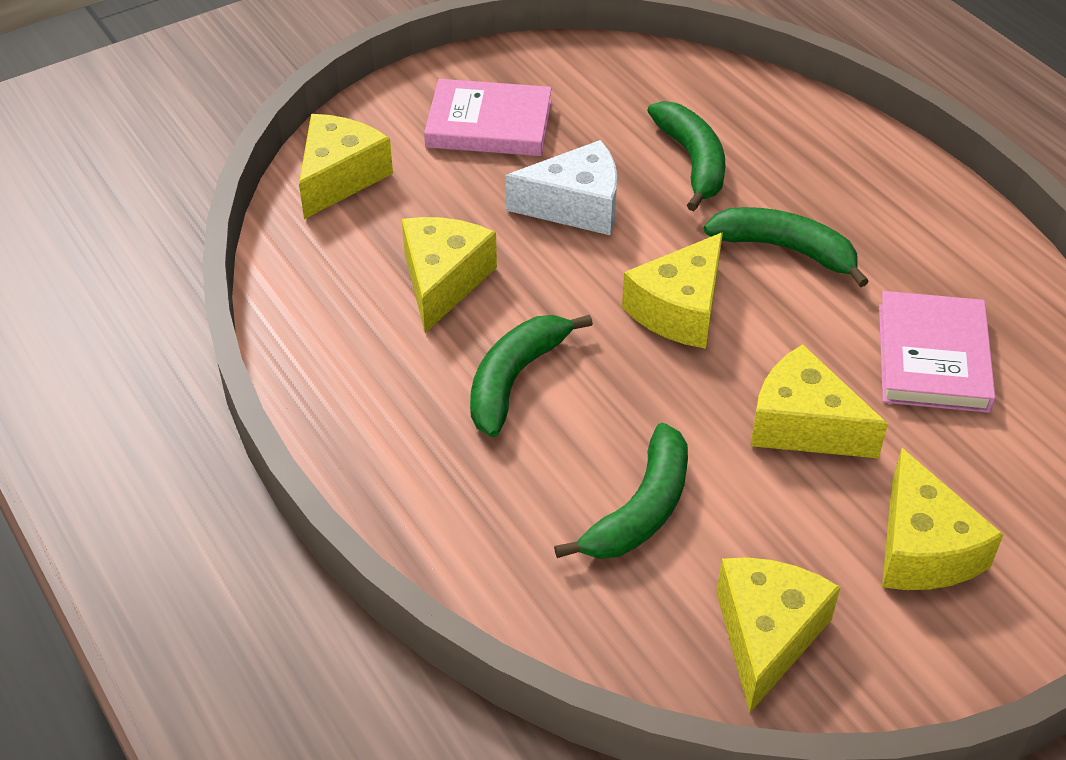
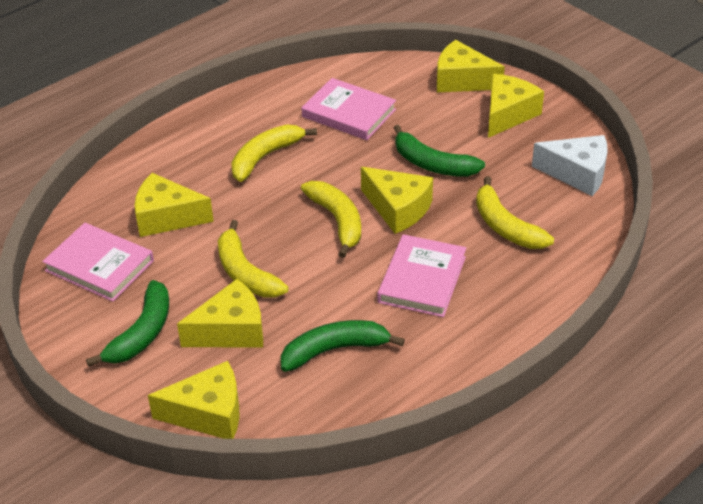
green banana: [470,315,593,437] [554,423,688,559] [647,101,726,211] [704,207,869,287] = 4 -> [86,280,169,367] [281,320,405,372] [394,125,485,177] = 3
pink book: [424,79,552,156] [879,291,995,413] = 2 -> [42,223,154,302] [301,78,396,140] [378,234,466,317] = 3
yellow banana: none = 0 -> [218,220,289,298] [231,125,317,182] [301,181,361,258] [476,176,554,249] = 4

